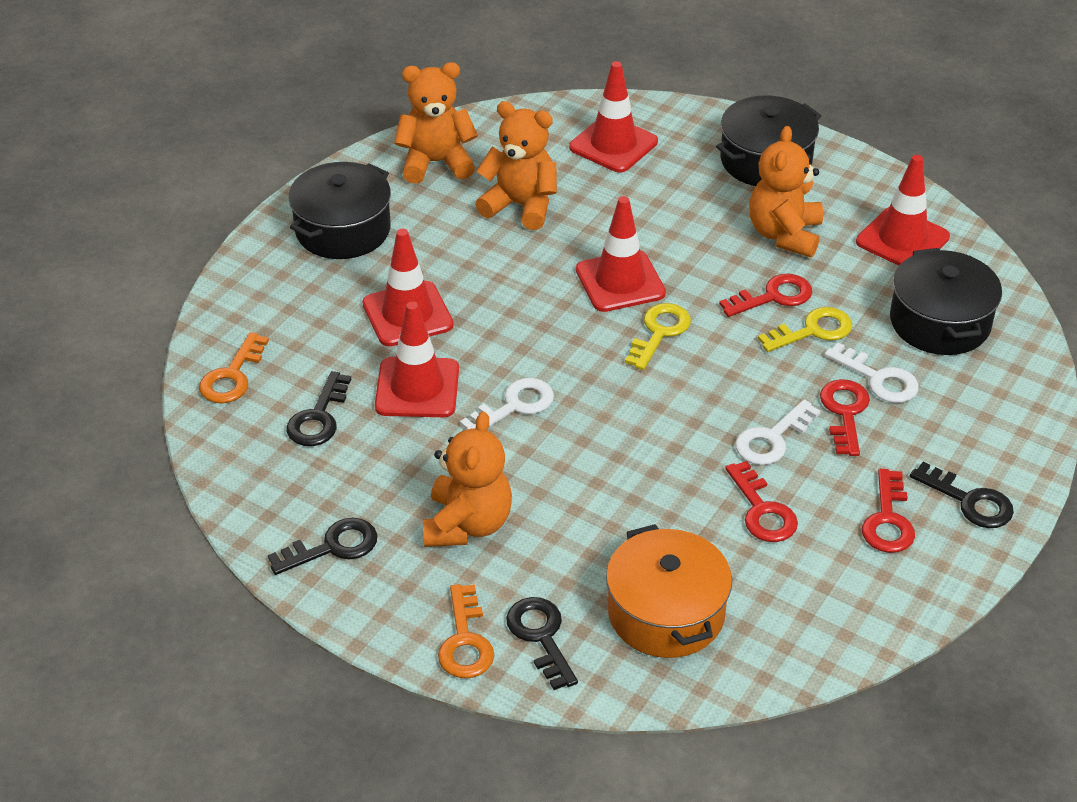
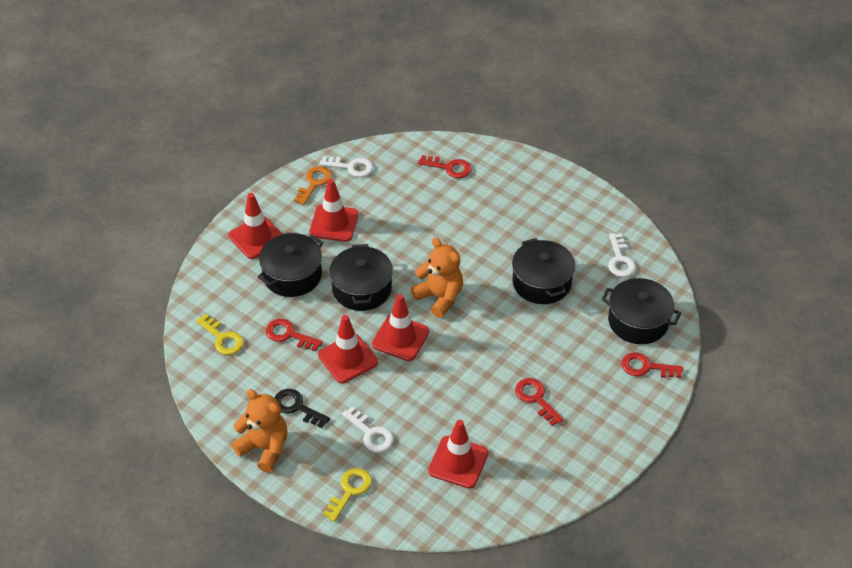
black key: [268,518,377,575] [286,371,351,446] [506,597,578,690] [910,462,1014,528] = 4 -> [274,389,330,428] = 1
black pot: [288,162,391,259] [716,95,821,186] [890,248,1002,355] = 3 -> [258,233,323,297] [329,244,393,311] [512,238,575,304] [601,278,681,344] = 4
orange key: [199,332,269,404] [438,584,494,678] = 2 -> [294,166,332,205] = 1
orange pot: [606,524,732,658] = 1 -> none = 0
orange teddy bear: [394,62,478,184] [423,411,512,547] [475,101,557,230] [749,126,823,257] = 4 -> [232,389,288,473] [411,238,463,318] = 2

